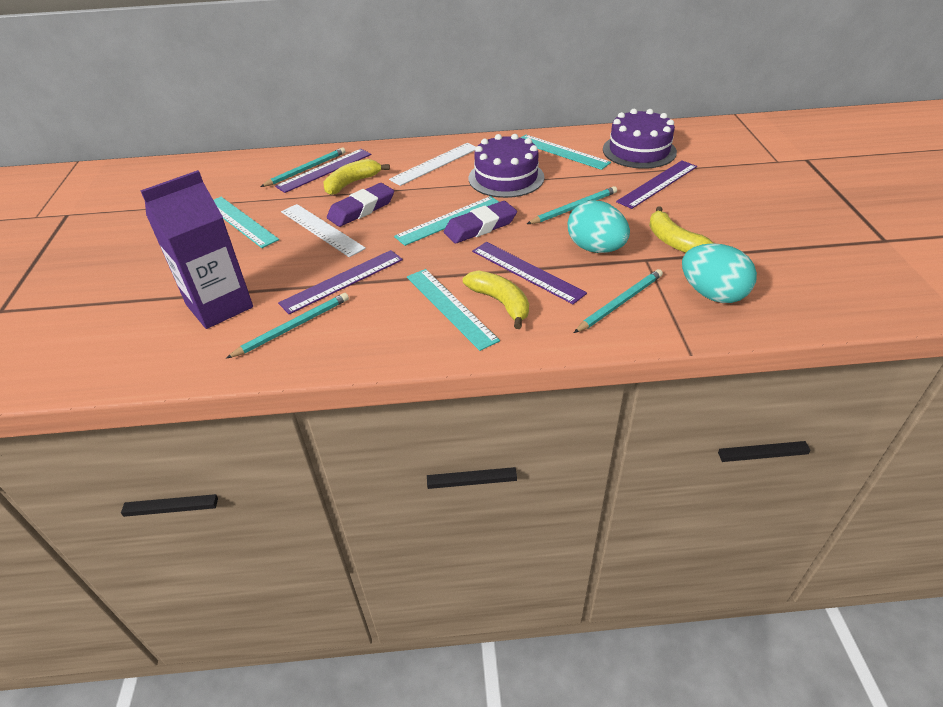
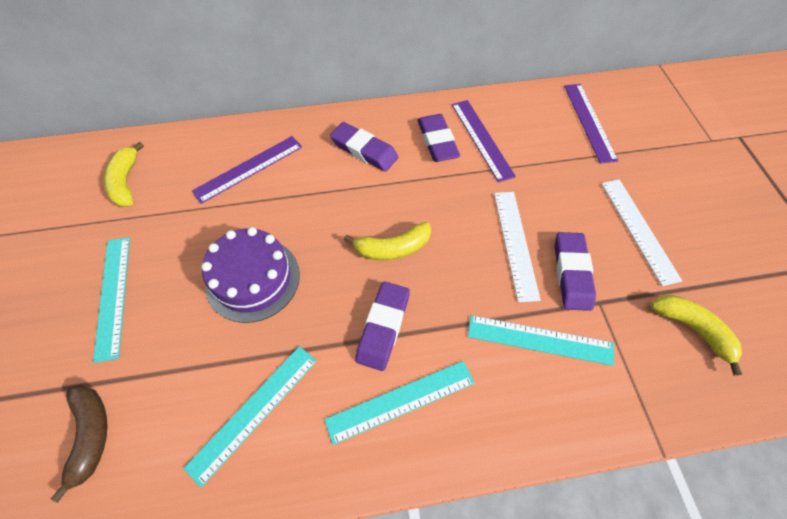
brown banana: none = 0 -> [50,384,108,503] = 1
purple cake: [469,134,544,198] [603,109,677,169] = 2 -> [201,227,300,323] = 1
purple carton: [141,170,253,329] = 1 -> none = 0
purple eraser: [327,183,394,227] [444,201,517,243] = 2 -> [330,122,398,172] [355,281,410,371] [418,114,460,162] [555,232,596,311] = 4
purple ruler: [275,149,371,193] [278,250,403,314] [472,242,587,304] [616,161,697,209] = 4 -> [192,136,302,204] [452,100,516,183] [564,84,618,164] = 3
turquoise egg: [568,200,630,253] [682,243,757,303] = 2 -> none = 0
turquoise pencil: [226,293,349,359] [260,148,346,187] [527,186,617,224] [574,269,663,333] = 4 -> none = 0

